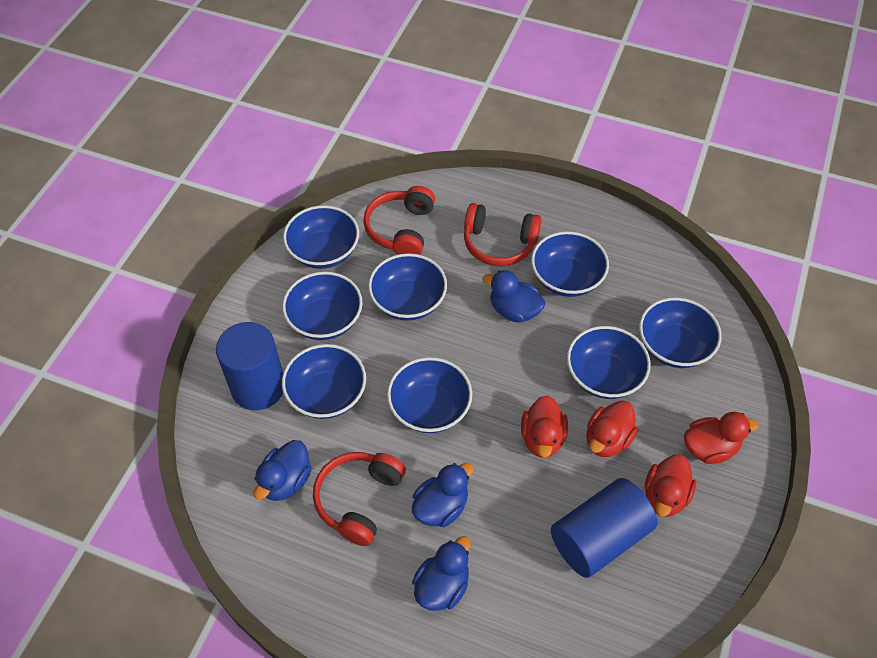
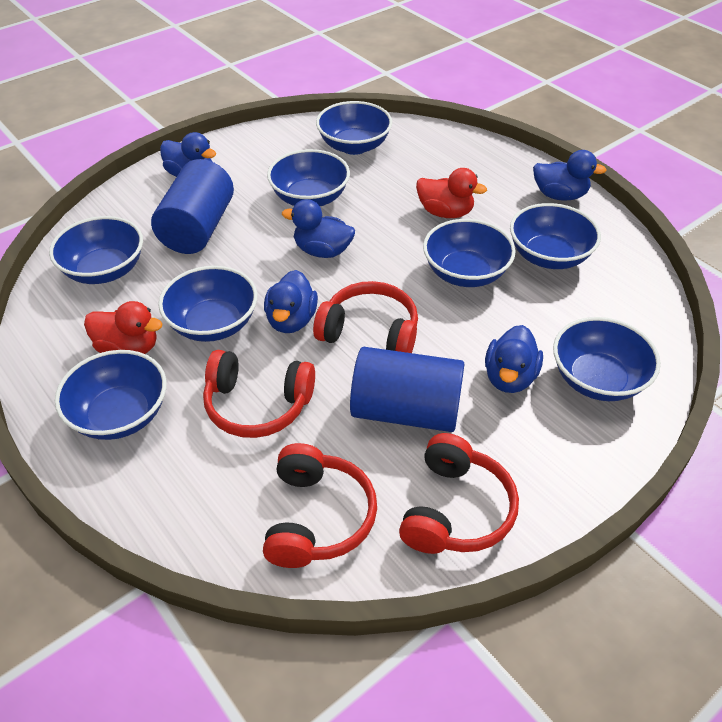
blue duck: [254,440,312,501] [412,463,474,527] [412,536,471,611] [482,270,545,323] = 4 -> [160,132,216,177] [264,270,318,333] [282,199,355,258] [485,325,543,393] [533,150,607,201] = 5
red duck: [521,395,568,458] [586,401,638,457] [645,454,696,517] [684,412,759,464] = 4 -> [84,301,163,354] [416,168,487,218] = 2
red headphones: [313,452,406,546] [363,186,435,255] [464,203,542,266] = 3 -> [203,350,315,438] [263,443,377,568] [313,281,418,353] [399,433,519,554] = 4

